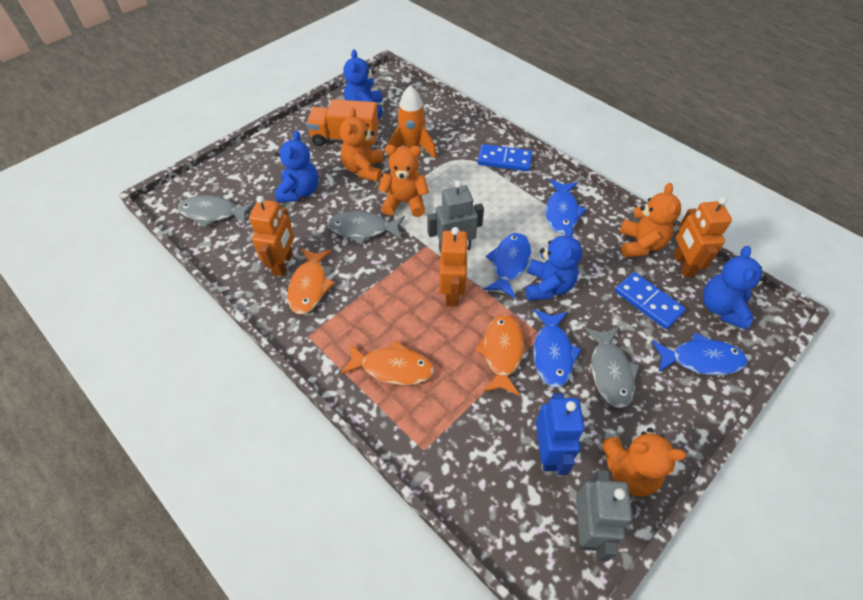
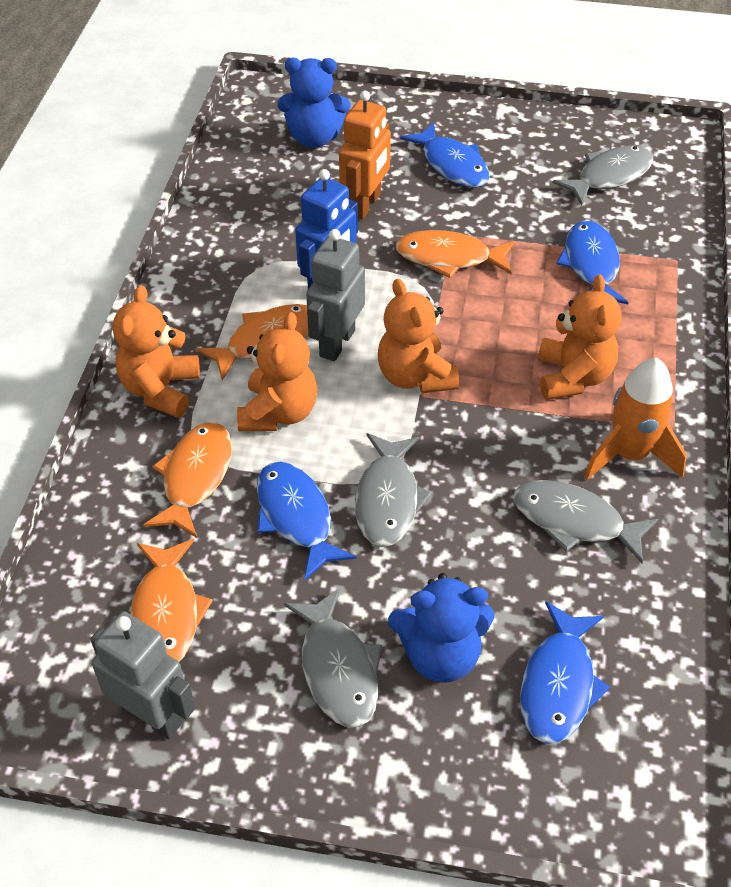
blue domino: [478,144,532,171] [615,272,686,329] = 2 -> none = 0
blue teddy bear: [275,131,318,203] [343,49,383,118] [526,226,582,301] [703,246,767,330] = 4 -> [277,58,350,148] [388,573,494,683] = 2
grey fish: [178,195,255,228] [327,211,405,244] [584,327,639,408] = 3 -> [284,588,382,728] [355,433,432,547] [513,480,658,563] [552,146,653,206] = 4
orange fish: [287,248,335,314] [341,340,434,385] [475,315,524,396] = 3 -> [130,539,213,662] [144,422,232,538] [196,304,308,380] [396,230,515,278] = 4
orange robot: [249,196,294,276] [439,227,469,307] [674,197,732,278] = 3 -> [339,91,391,219] = 1
orange truck: [306,99,379,146] = 1 -> none = 0

